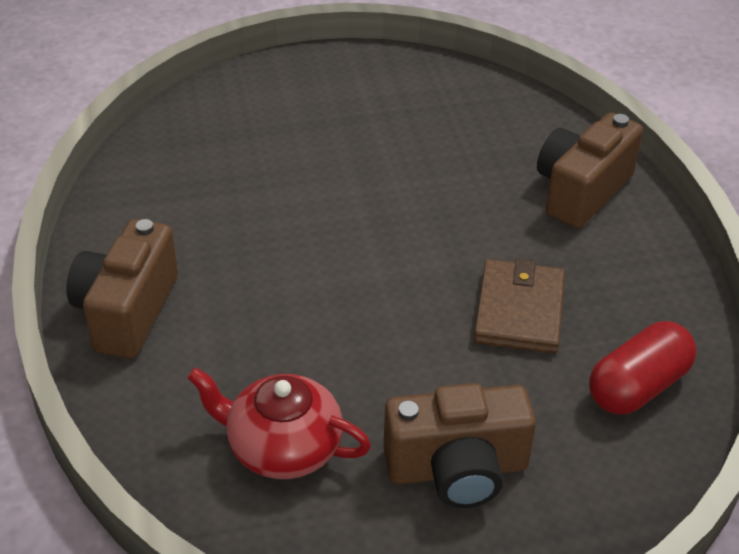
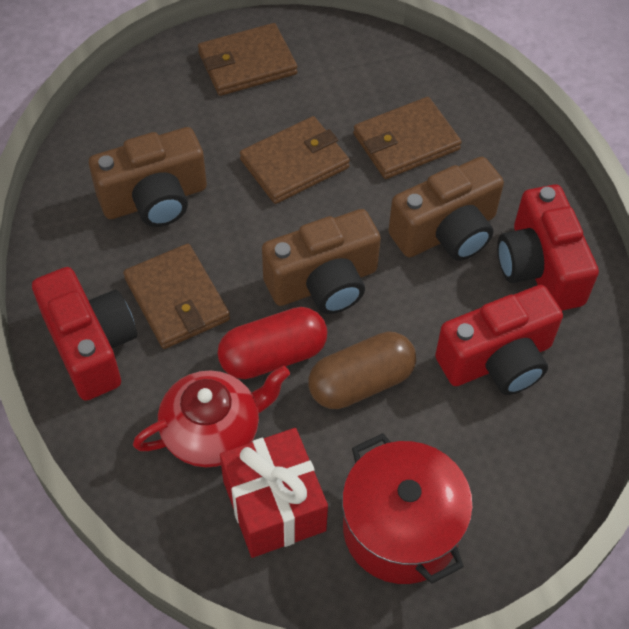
brown capsule: none = 0 -> [308,331,416,409] = 1
brown wallet: [474,258,565,354] = 1 -> [123,244,230,349] [198,23,297,96] [240,116,350,204] [353,97,462,179] = 4
red camera: none = 0 -> [32,267,137,401] [435,285,563,395] [497,184,599,311] = 3
red gift: none = 0 -> [220,428,328,558] = 1
red pot: none = 0 -> [342,433,473,584] = 1

